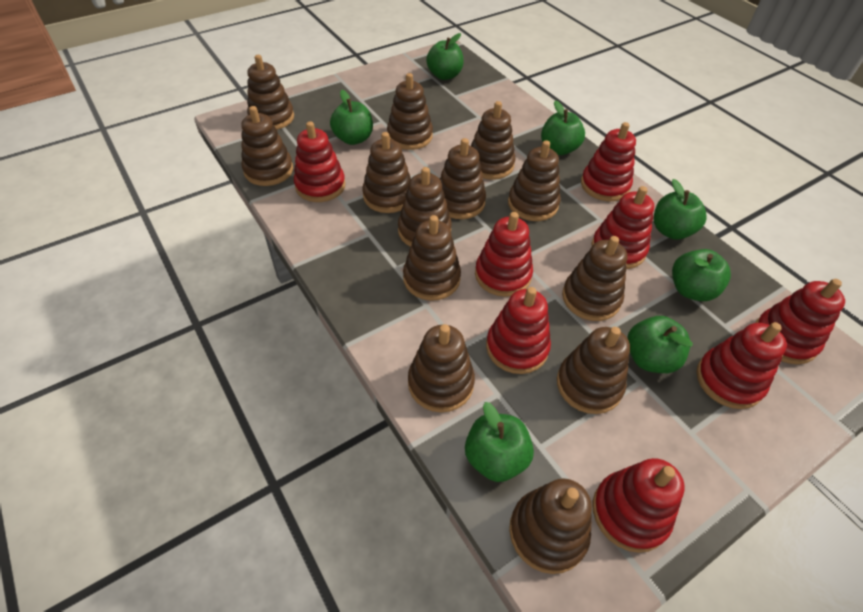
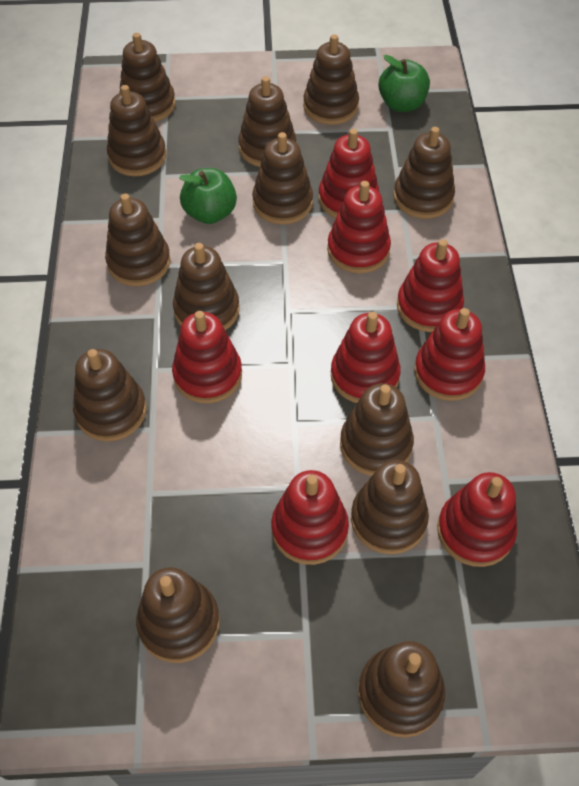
green apple: [330,90,373,145] [426,33,464,80] [465,402,534,482] [541,100,585,155] [627,316,693,373] [654,179,707,240] [672,249,731,301] = 7 -> [179,168,237,224] [378,55,430,112] = 2

